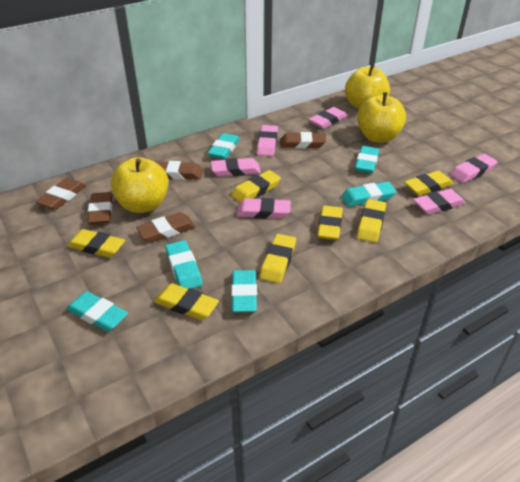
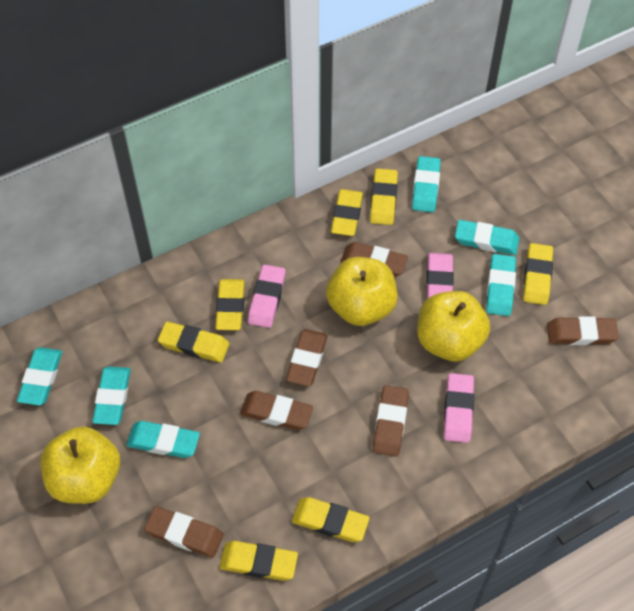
brown eraser: [36,178,86,210] [87,192,113,225] [136,212,195,242] [155,161,203,180] [280,132,326,149] = 5 -> [144,506,224,558] [240,391,313,430] [286,329,327,386] [340,242,408,277] [373,385,409,456] [547,316,619,345] = 6
pink eraser: [211,158,261,177] [236,198,291,219] [257,125,278,156] [309,107,347,129] [413,189,466,215] [450,154,498,183] = 6 -> [248,265,286,328] [427,253,454,299] [444,373,474,443] = 3

